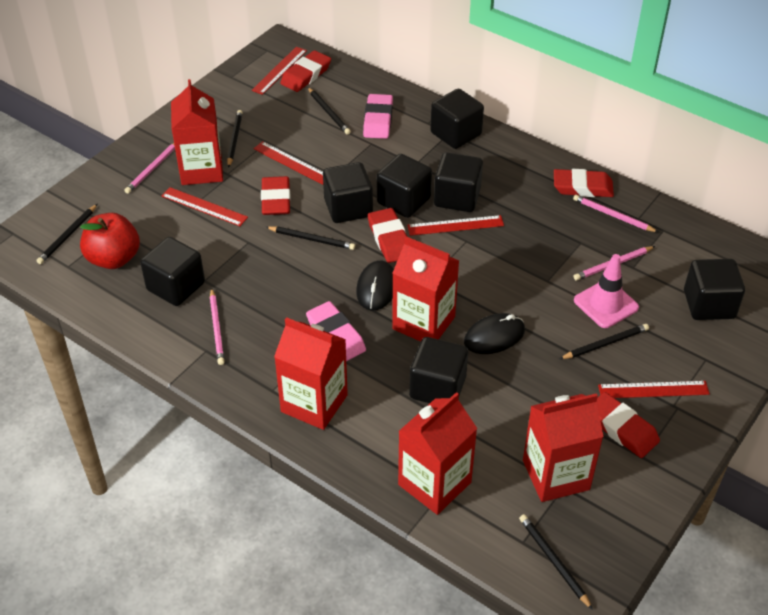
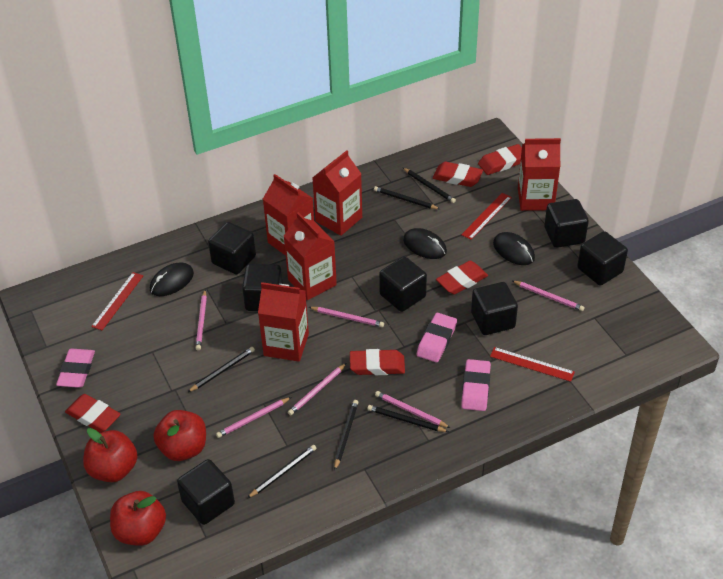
black mouse: [356,260,394,311] [464,313,525,354] = 2 -> [150,262,194,296] [403,228,447,259] [493,232,535,265] = 3
pink eraser: [306,301,366,361] [363,94,393,139] = 2 -> [56,349,95,388] [417,313,457,362] [461,359,491,411] = 3
pink pencil: [124,143,175,194] [210,288,225,365] [573,195,658,232] [574,246,655,280] = 4 -> [196,290,207,350] [216,397,291,438] [288,363,346,415] [309,307,384,327] [375,391,450,428] [512,280,584,311] = 6
pink traffic cone: [574,254,639,328] = 1 -> none = 0
red apple: [80,213,140,269] = 1 -> [83,428,137,482] [110,491,166,546] [153,410,206,461] = 3
red ruler: [162,187,248,226] [252,47,307,95] [254,141,323,185] [407,215,504,236] [598,381,710,398] = 5 -> [91,272,143,330] [461,193,512,240] [490,347,575,382] = 3

